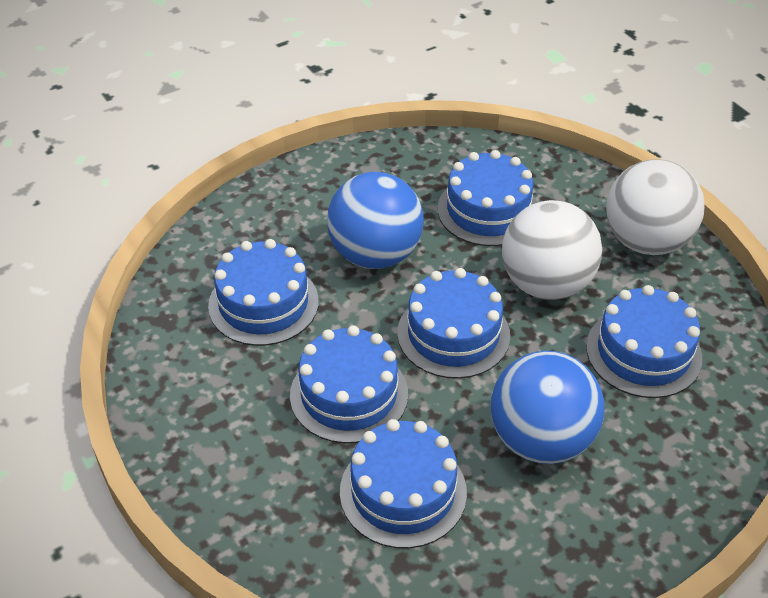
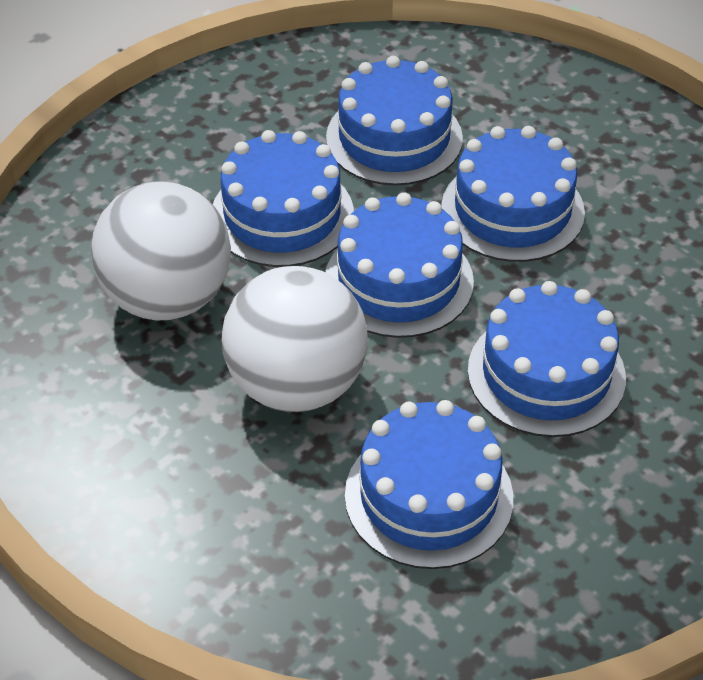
blue ball: [327,172,424,269] [490,351,604,464] = 2 -> none = 0

